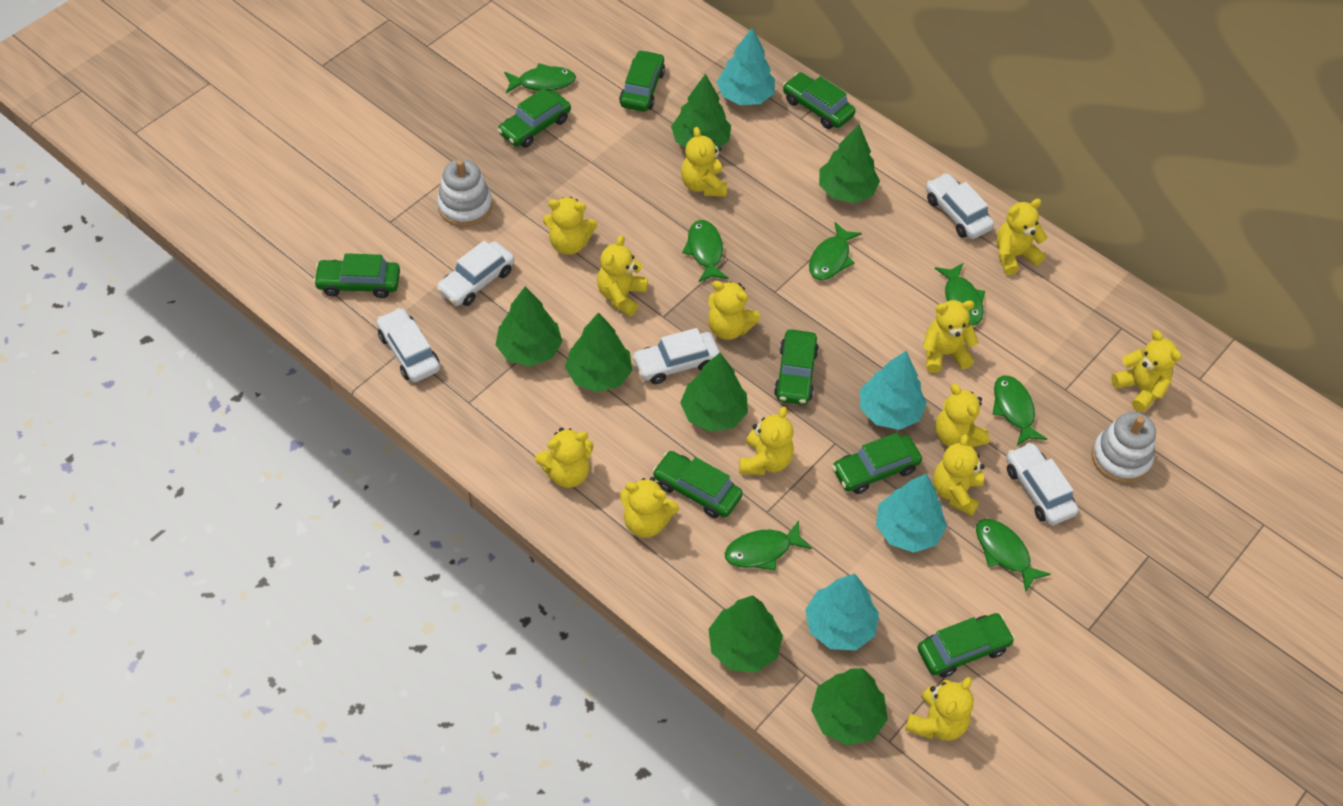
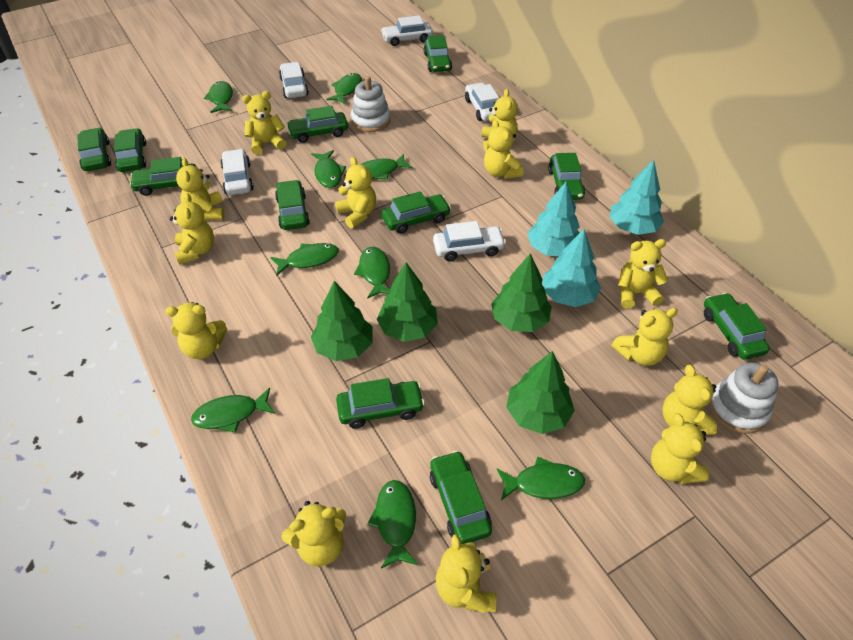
green car: [313,253,400,298] [498,88,571,148] [619,50,665,112] [652,451,743,518] [774,329,819,405] [783,73,856,129] [832,433,922,494] [917,613,1015,678] = 8 -> [77,128,111,171] [114,128,146,172] [129,157,196,196] [275,180,310,230] [286,106,348,143] [336,378,425,429] [381,191,451,234] [424,35,452,72] [430,450,492,544] [548,153,585,200] [704,293,770,360] = 11
green fish: [504,63,576,93] [682,220,728,282] [725,521,812,571] [809,222,862,280] [935,263,985,325] [976,519,1051,592] [993,376,1047,446] = 7 -> [191,388,275,432] [204,81,233,113] [271,243,339,276] [311,150,346,188] [326,73,362,104] [354,247,391,299] [361,154,413,180] [367,480,418,568] [497,457,585,501] = 9
green tree: [496,287,563,366] [565,312,632,392] [671,74,731,148] [680,353,748,432] [708,595,783,672] [811,668,888,745] [819,124,880,203] = 7 -> [311,281,372,361] [377,262,438,342] [491,253,552,332] [506,351,575,434] = 4
turquoise tree: [717,28,775,105] [805,573,879,650] [860,351,927,430] [876,474,947,553] = 4 -> [528,181,580,256] [543,229,601,307] [609,160,664,235] = 3

